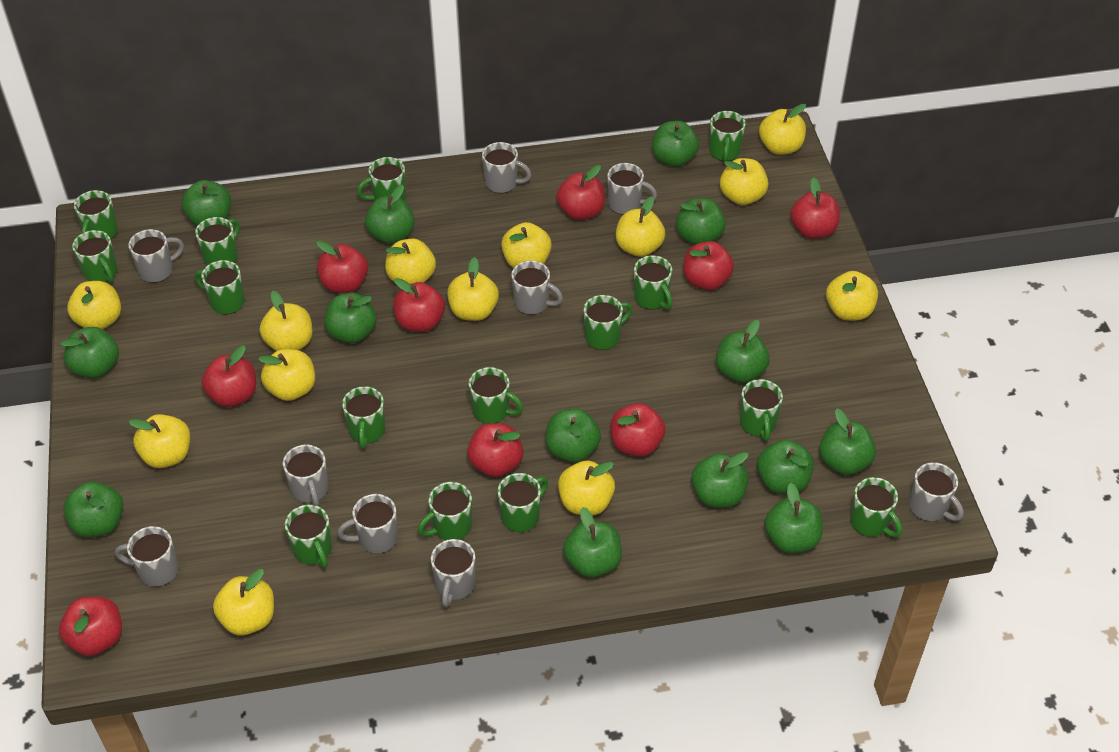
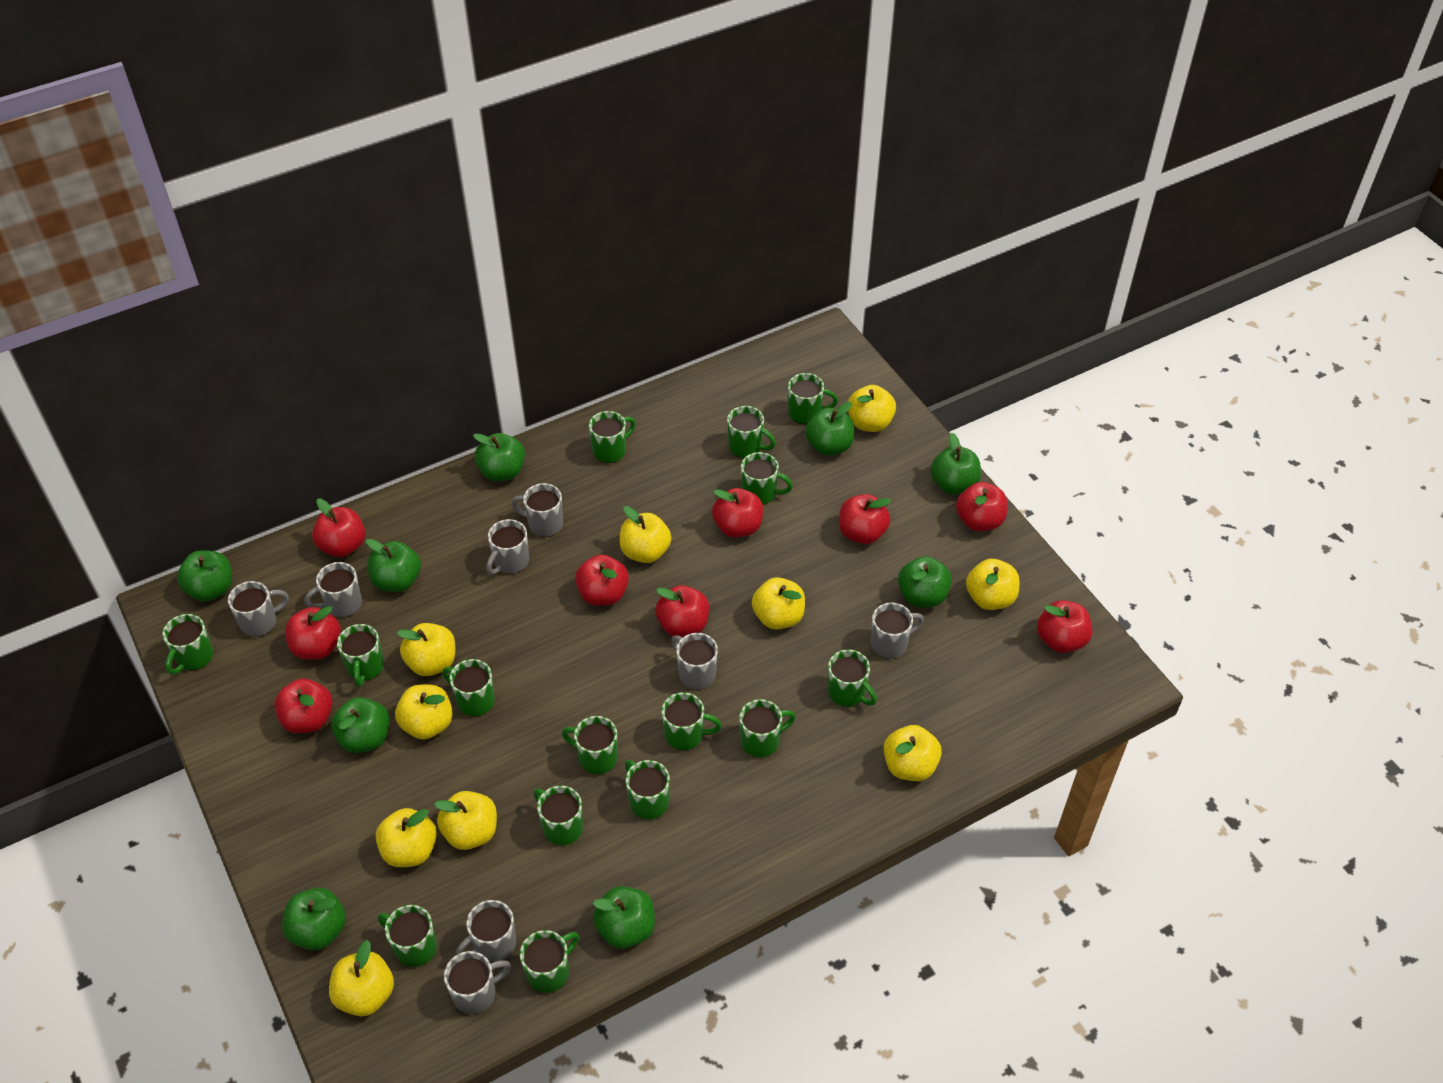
green apple: [60,327,119,378] [63,482,123,538] [181,180,231,226] [324,293,377,343] [365,185,415,244] [545,409,601,462] [563,507,622,578] [652,121,699,167] [676,198,726,245] [691,452,749,508] [716,320,770,383] [757,440,814,494] [764,483,823,553] [819,409,876,475] = 14 -> [177,550,232,602] [282,888,346,950] [331,697,389,753] [366,539,421,592] [473,433,525,481] [593,886,655,949] [805,402,854,456] [898,556,952,607] [930,433,981,495] = 9
grey mug: [115,526,178,587] [128,229,184,283] [283,445,329,507] [337,494,398,554] [431,539,475,607] [482,142,532,193] [511,260,563,315] [607,163,657,215] [909,462,964,521] = 9 -> [228,581,289,637] [304,562,362,617] [444,951,511,1014] [456,900,516,962] [486,519,529,575] [511,483,563,537] [671,633,718,690] [871,602,924,659] = 8
yellow apple: [67,281,121,329] [129,414,190,468] [213,569,274,636] [258,349,315,401] [260,291,313,351] [385,239,436,284] [447,257,499,321] [501,222,552,268] [558,460,615,516] [616,196,665,257] [720,158,768,205] [759,104,806,155] [826,271,878,321] = 13 -> [329,940,394,1016] [376,808,437,867] [395,684,453,740] [397,623,455,676] [434,791,497,850] [620,506,671,563] [752,577,805,630] [848,385,896,432] [884,725,942,781] [966,559,1019,610] = 10

